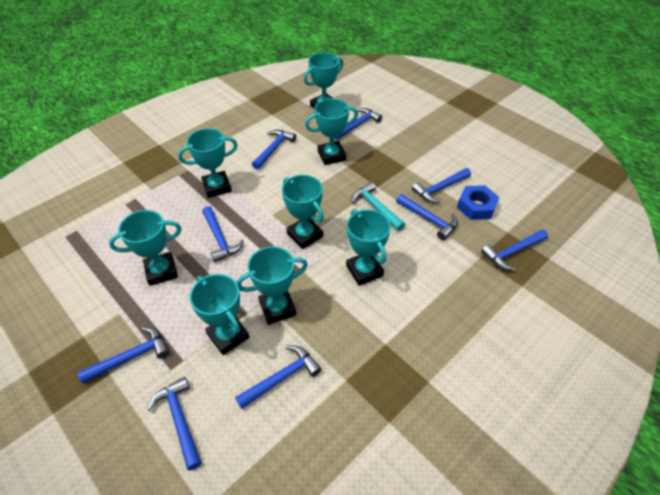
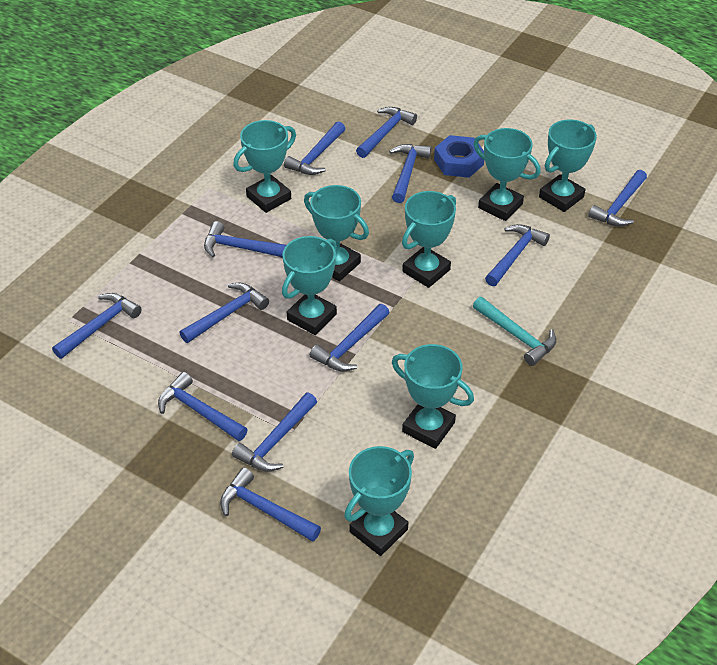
blue hammer: [78,327,169,384] [147,377,202,470] [202,206,244,262] [235,346,321,409] [252,130,296,170] [334,108,382,140] [396,194,458,240] [412,168,471,203] [481,229,548,271] = 9 -> [52,293,142,359] [158,372,248,441] [179,283,269,343] [204,221,286,257] [220,468,321,542] [232,393,317,472] [284,121,346,175] [310,304,390,372] [356,107,417,158] [389,144,431,203] [485,224,550,286] [588,170,647,226] = 12

